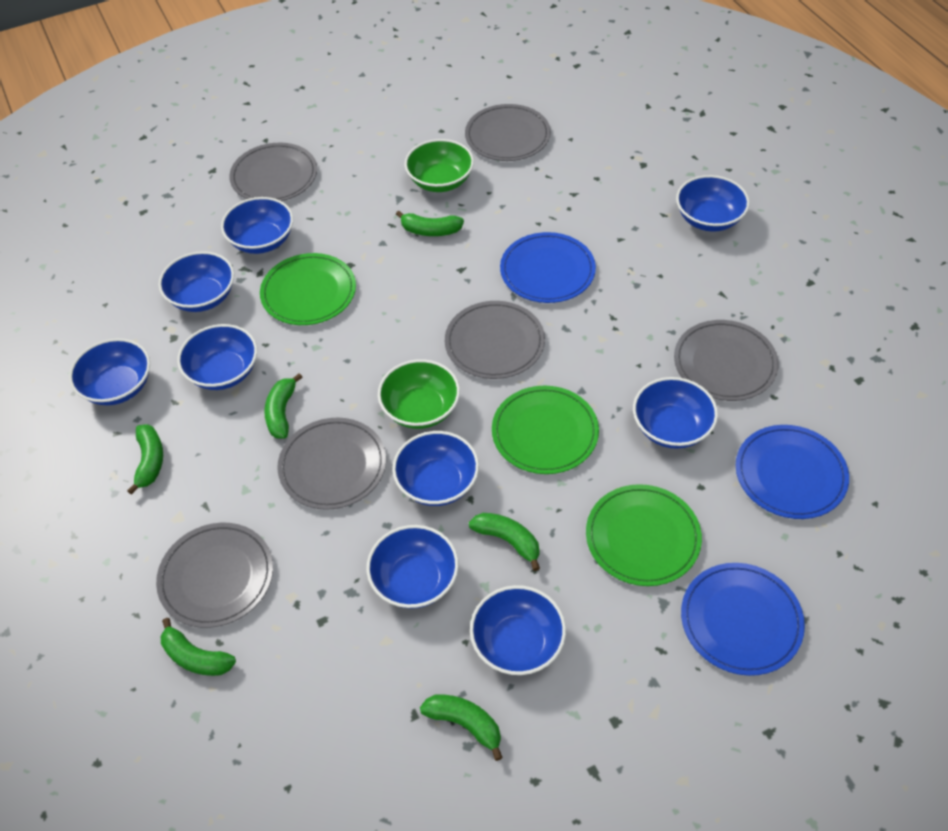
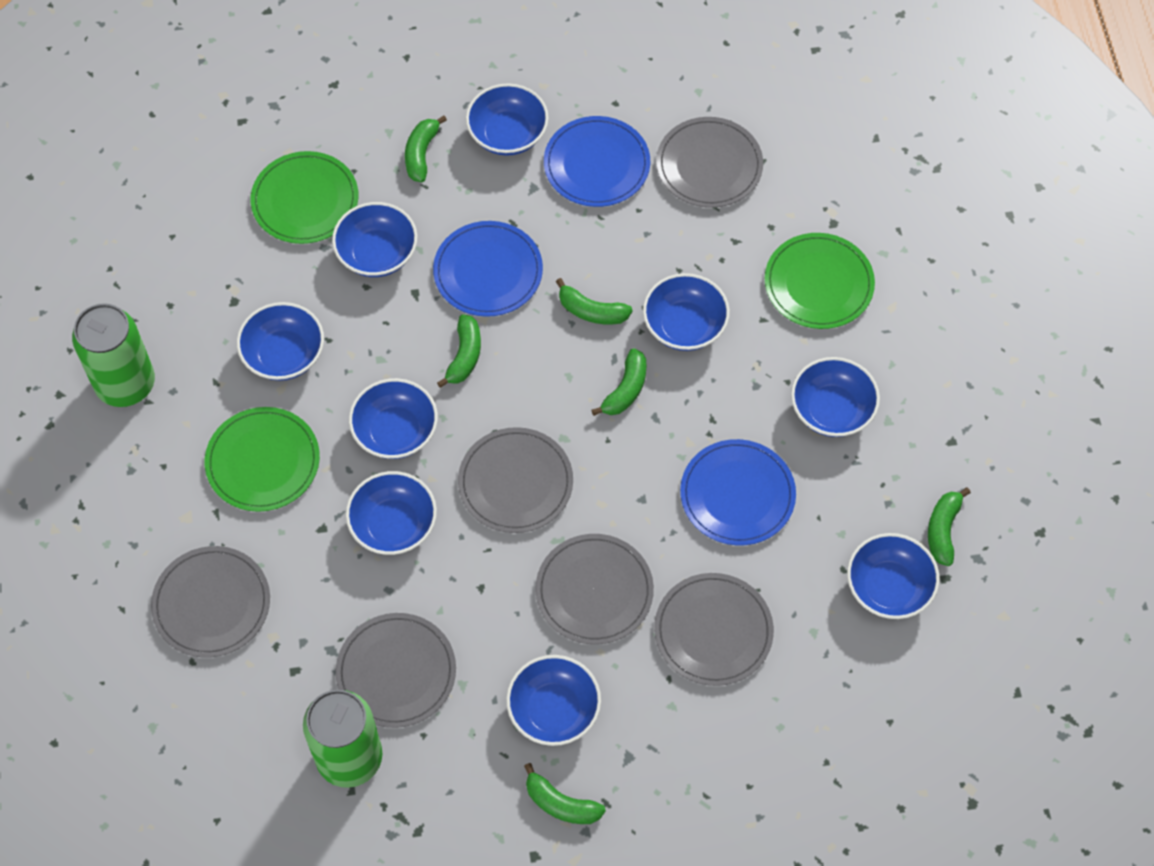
green bowl: [378,359,460,429] [405,139,474,192] = 2 -> none = 0
green can: none = 0 -> [72,303,155,407] [303,690,383,788] = 2

